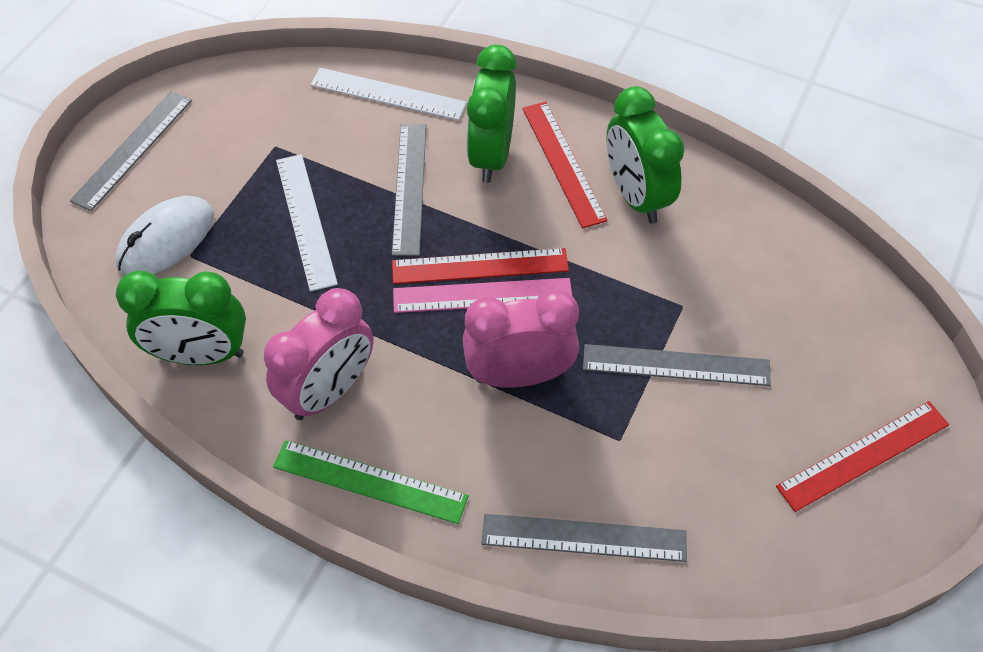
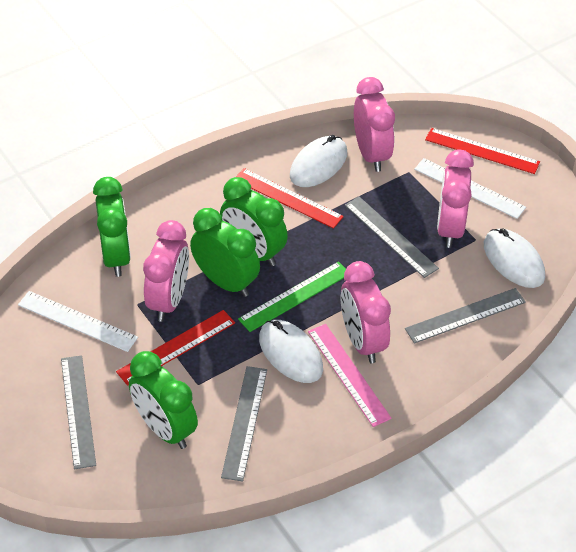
green clock: [116,271,246,365] [467,45,517,183] [606,86,685,224] = 3 -> [93,177,131,277] [129,351,198,449] [190,208,260,297] [220,177,288,266] = 4
pink clock: [264,288,374,420] [462,290,579,388] = 2 -> [143,220,189,322] [341,261,391,363] [354,77,395,172] [437,149,474,248] = 4
white mouse: [116,196,214,275] = 1 -> [259,320,323,383] [290,135,347,187] [484,229,545,288] = 3

